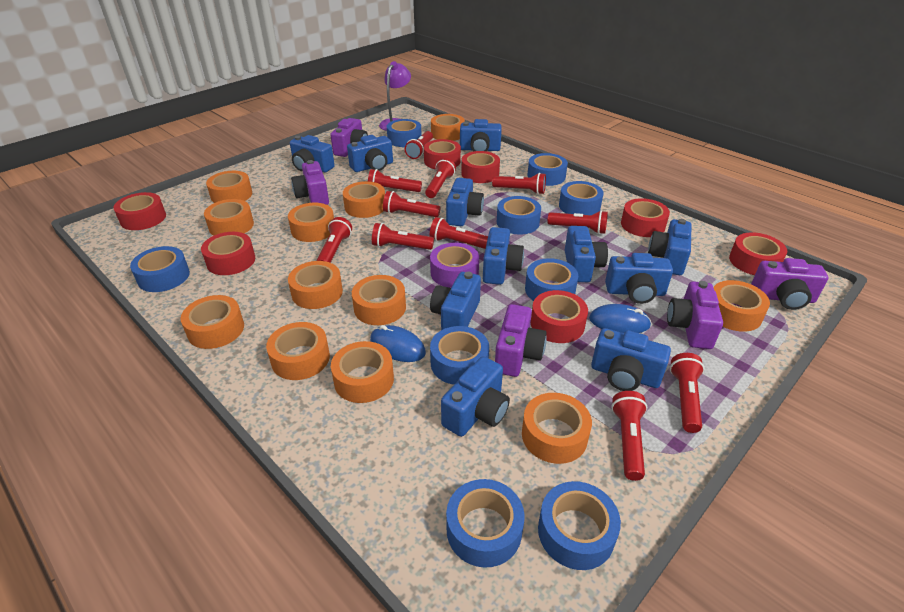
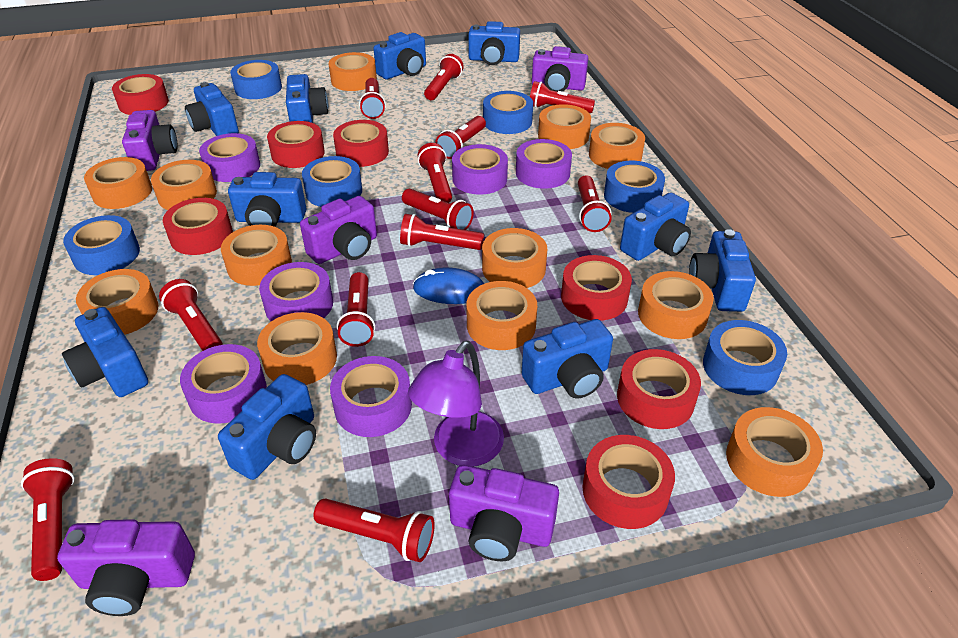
blue camera: [290,135,335,173] [347,135,393,172] [430,272,481,330] [441,356,510,437] [446,178,484,226] [460,119,502,151] [483,227,524,285] [565,226,608,282] [591,328,671,391] [605,253,673,304] [648,219,691,275] = 11 -> [62,307,148,397] [185,82,239,136] [218,374,316,480] [228,172,306,227] [286,74,328,123] [373,32,426,79] [468,21,520,65] [522,319,613,399] [620,192,691,261] [689,229,756,312] = 10
blue mouse: [370,325,426,362] [589,304,651,333] = 2 -> [413,267,485,304] = 1
blue tape: [130,246,190,292] [387,119,422,147] [430,326,489,385] [446,479,525,568] [497,196,541,235] [525,258,578,301] [527,153,568,186] [538,481,621,570] [559,181,604,215] = 9 -> [63,215,140,275] [230,60,282,99] [302,156,362,207] [483,91,533,134] [604,161,665,213] [703,320,787,395] = 6
purple tape: [430,243,479,288] = 1 -> [180,344,267,424] [199,133,260,182] [259,262,333,321] [330,356,412,437] [452,144,508,195] [516,139,572,189] = 6
red flashlight: [316,217,352,263] [368,169,422,192] [372,223,434,250] [383,191,440,217] [405,131,433,159] [425,158,456,198] [430,217,488,249] [492,173,546,194] [547,210,608,234] [611,391,647,481] [670,353,704,433] = 11 -> [21,458,75,581] [159,279,223,351] [314,498,435,562] [337,272,375,347] [359,78,386,119] [400,214,484,250] [402,189,474,230] [418,143,452,203] [424,54,464,100] [435,116,486,159] [530,81,595,113] [578,175,612,232] = 12

